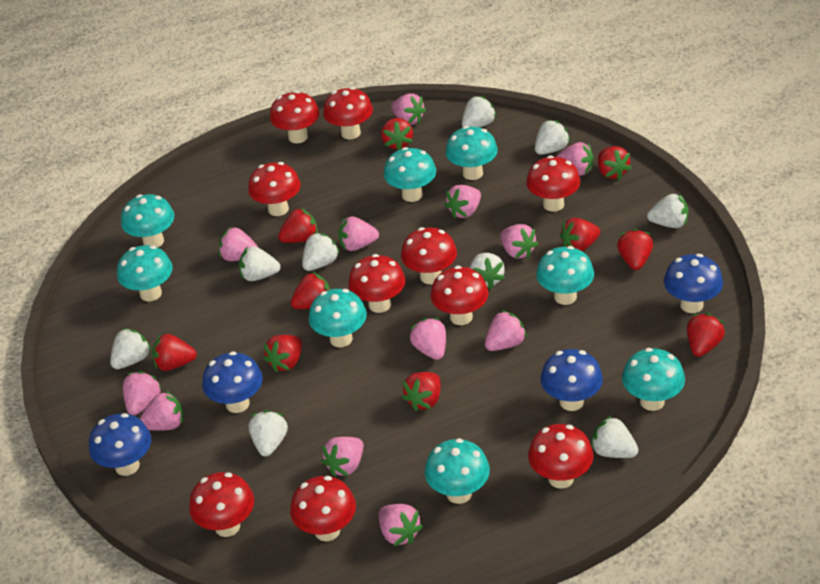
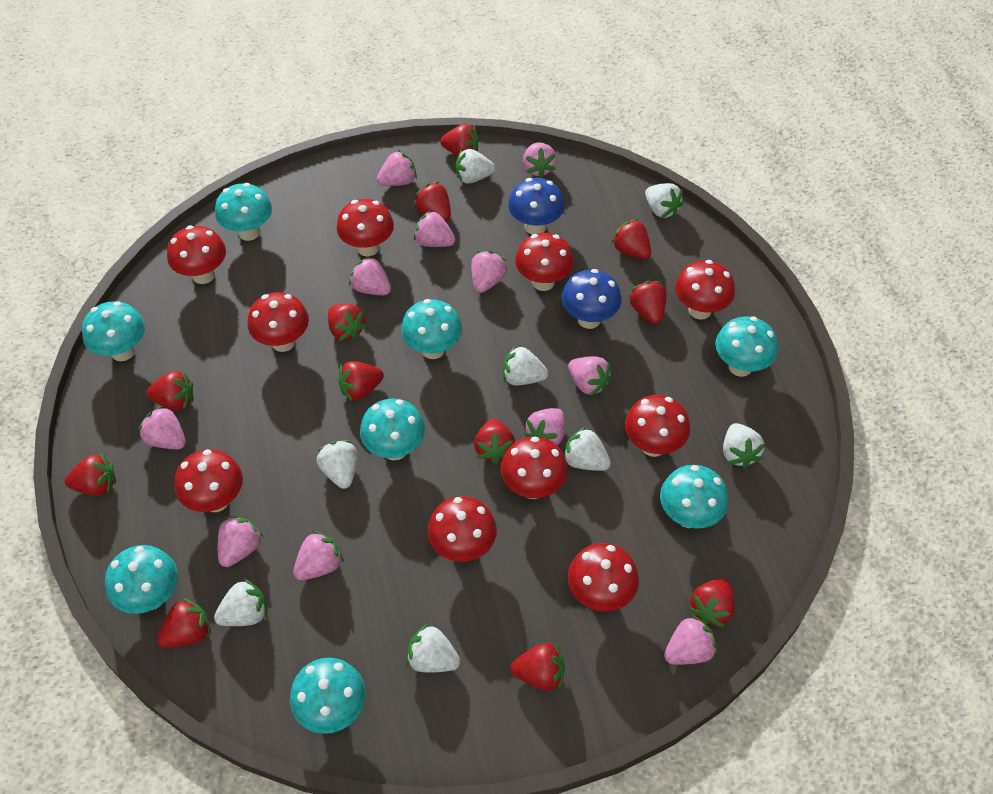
blue mushroom: [89,413,151,476] [202,351,263,413] [540,349,603,411] [664,254,723,313] = 4 -> [508,178,565,234] [561,269,622,329] = 2
pink strawberry: [123,371,162,415] [140,391,183,431] [219,227,259,261] [321,437,364,477] [339,217,379,251] [378,504,423,546] [391,93,426,125] [409,318,446,360] [445,185,481,218] [485,310,527,351] [500,224,538,259] [556,142,594,176] = 12 -> [139,405,186,449] [218,516,264,567] [293,531,344,580] [349,256,391,295] [377,150,417,186] [414,210,455,247] [471,251,508,293] [523,142,557,178] [524,408,565,445] [568,356,612,396] [664,615,717,665] = 11
red strawberry: [152,334,197,371] [263,335,302,372] [278,208,318,243] [290,272,330,309] [381,118,413,150] [402,372,441,411] [560,218,600,251] [598,146,631,180] [617,229,653,270] [687,313,725,357] = 10 -> [65,453,116,496] [146,371,194,411] [157,598,211,648] [328,304,367,341] [338,361,384,402] [414,182,451,221] [440,124,479,156] [474,419,515,464] [510,643,565,691] [611,219,651,259] [628,281,667,324] [688,578,735,627] = 12
white strawberry: [110,328,152,369] [239,246,281,281] [248,410,288,456] [302,233,340,271] [462,96,497,128] [470,253,505,289] [535,120,571,155] [591,416,638,458] [647,194,688,228] = 9 -> [214,579,267,626] [316,440,358,489] [406,624,460,673] [456,149,495,184] [503,345,548,385] [563,427,611,471] [645,183,684,218] [723,423,765,468] = 8

